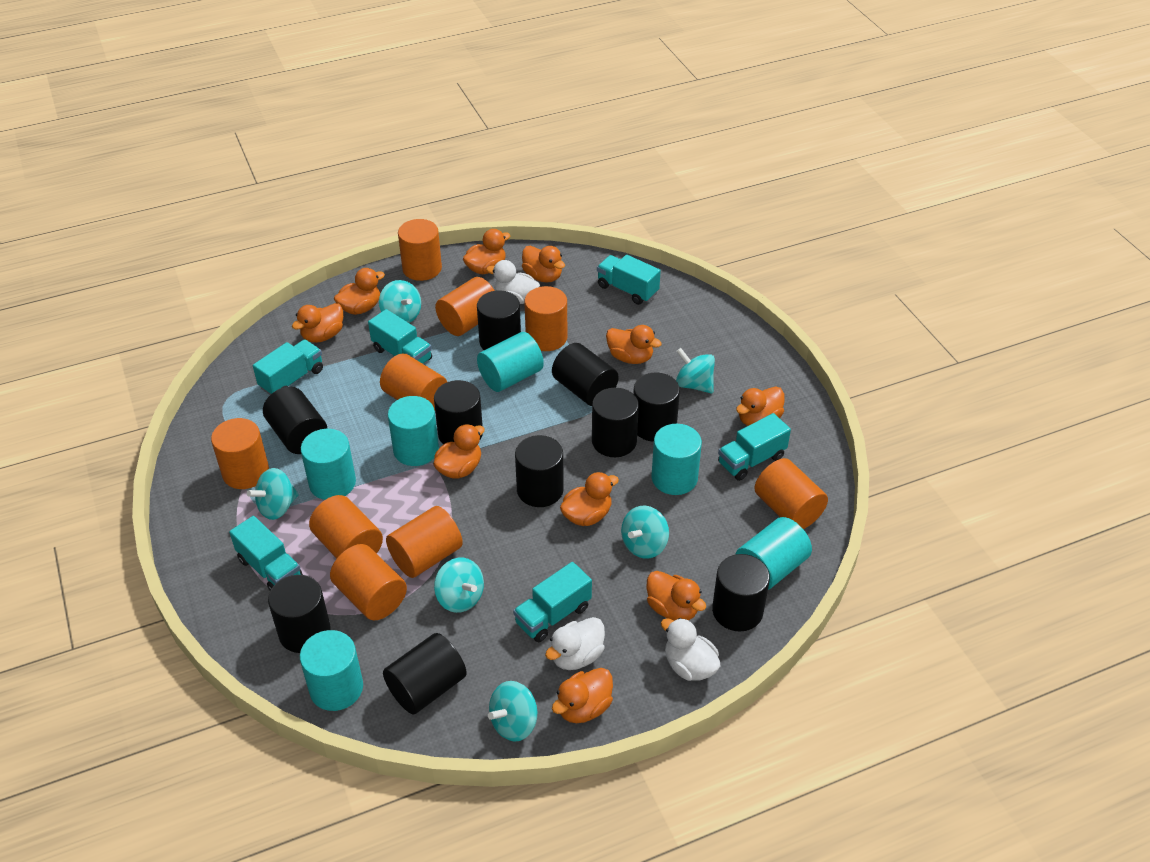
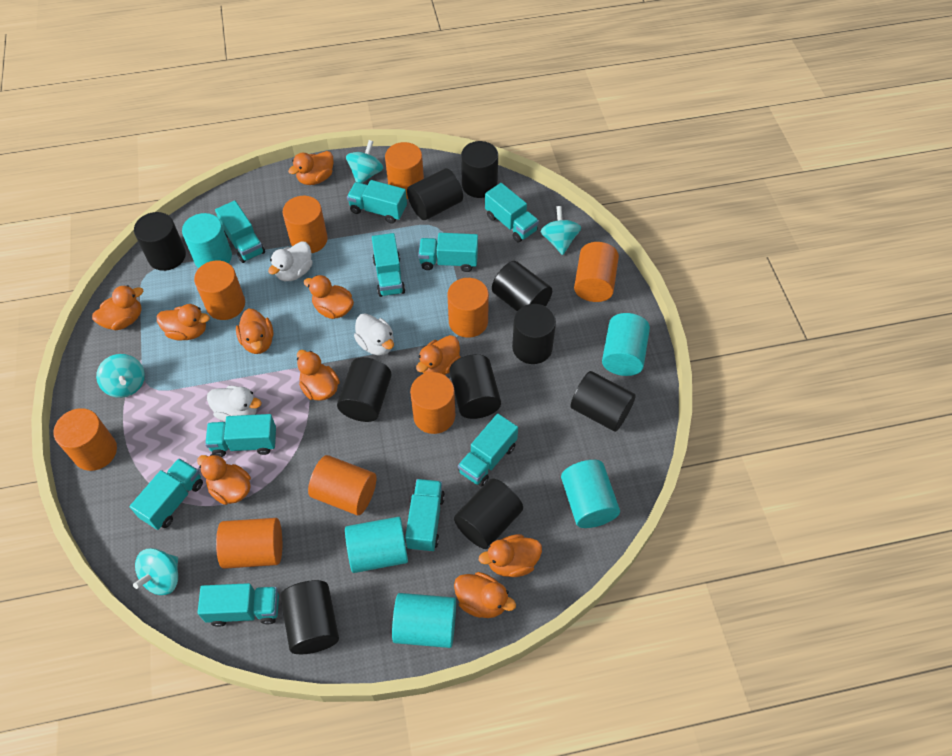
turquoise cylinder: [300,630,363,711] [301,429,356,500] [388,396,439,466] [477,332,544,392] [651,424,702,495] [736,517,812,590] = 6 -> [182,213,232,268] [345,517,408,573] [392,593,456,648] [561,460,620,528] [602,313,650,376] = 5
turquoise spinning top: [247,468,299,520] [379,280,421,323] [434,558,484,613] [488,681,537,741] [621,506,669,559] [676,348,715,393] = 6 -> [96,354,145,398] [133,548,178,595] [346,140,383,183] [540,206,581,255] = 4
turquoise truck: [229,516,303,591] [253,339,323,395] [368,309,432,364] [513,562,592,642] [597,255,661,305] [718,413,791,481] = 6 -> [129,458,203,530] [198,583,279,627] [205,414,276,457] [215,201,265,263] [347,180,407,224] [372,233,405,297] [405,479,445,552] [418,233,478,272] [458,414,518,487] [485,183,539,243] = 10

